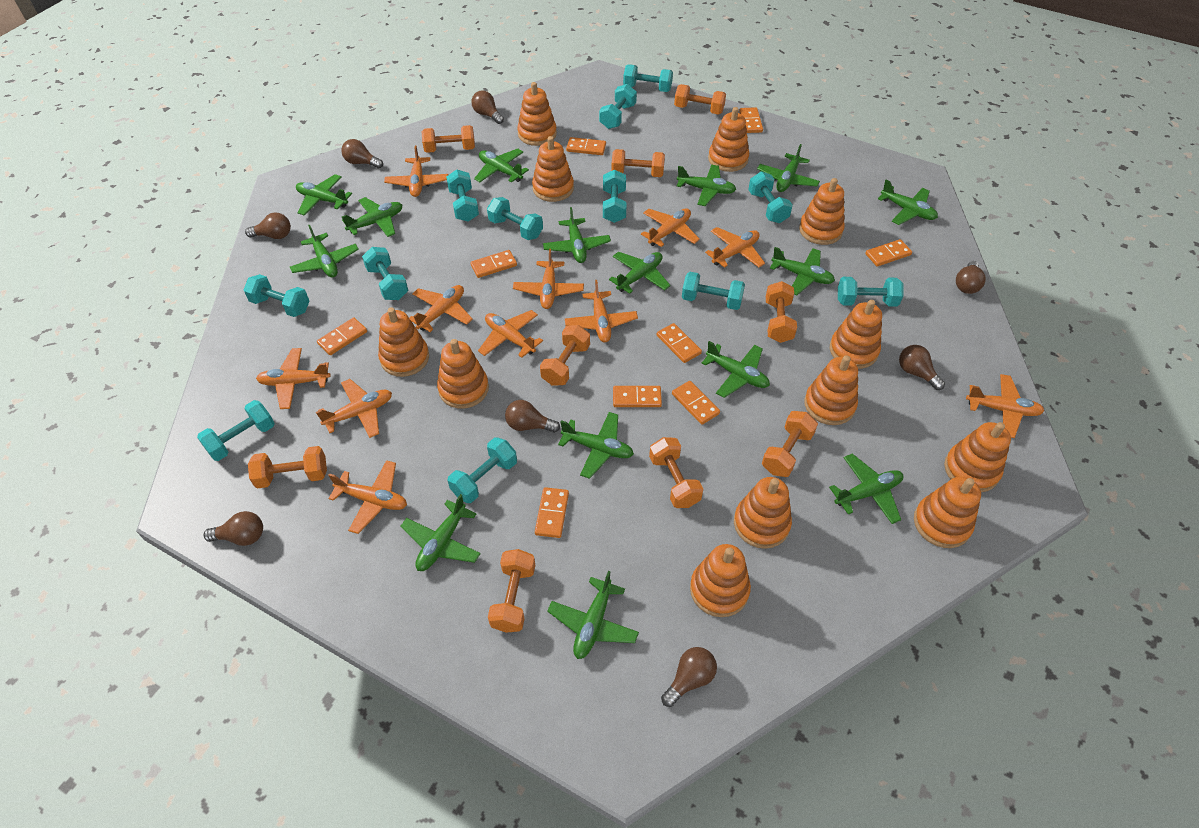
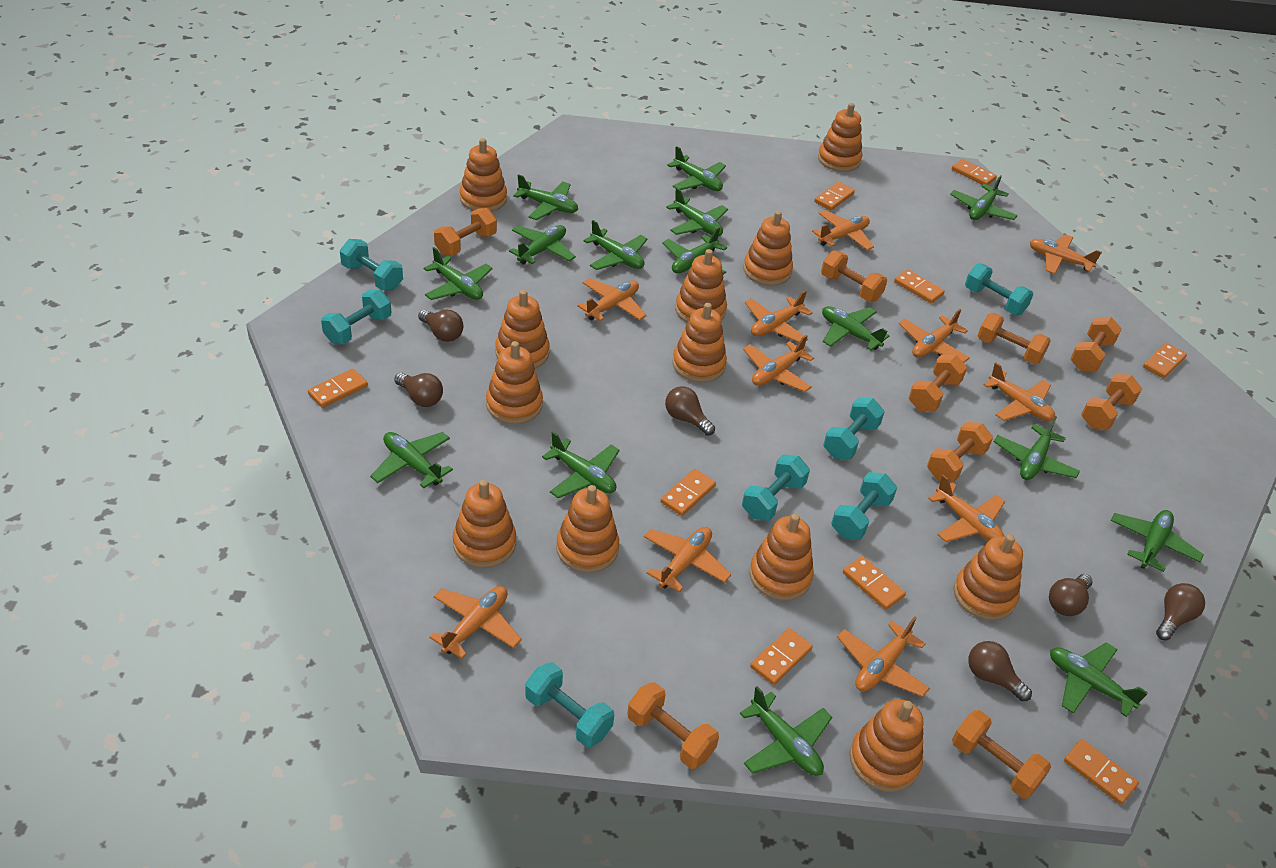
brown light bulb: [203,511,263,546] [245,212,291,239] [341,139,383,169] [471,90,504,124] [505,400,560,433] [661,647,717,707] [899,345,945,390] [956,261,986,294] = 8 -> [394,373,443,407] [418,310,463,342] [665,386,715,436] [968,641,1032,702] [1049,574,1093,616] [1156,583,1205,640] = 6
turquoise dumbbell: [197,400,275,461] [244,274,309,317] [362,247,408,300] [446,170,479,222] [447,437,517,503] [487,197,543,240] [599,84,637,129] [603,170,626,223] [623,64,673,92] [682,272,745,310] [748,171,793,223] [838,277,904,307] = 12 -> [321,289,391,344] [340,239,403,290] [525,662,614,747] [742,454,810,521] [823,398,885,460] [831,472,897,540] [965,263,1033,315] = 7

